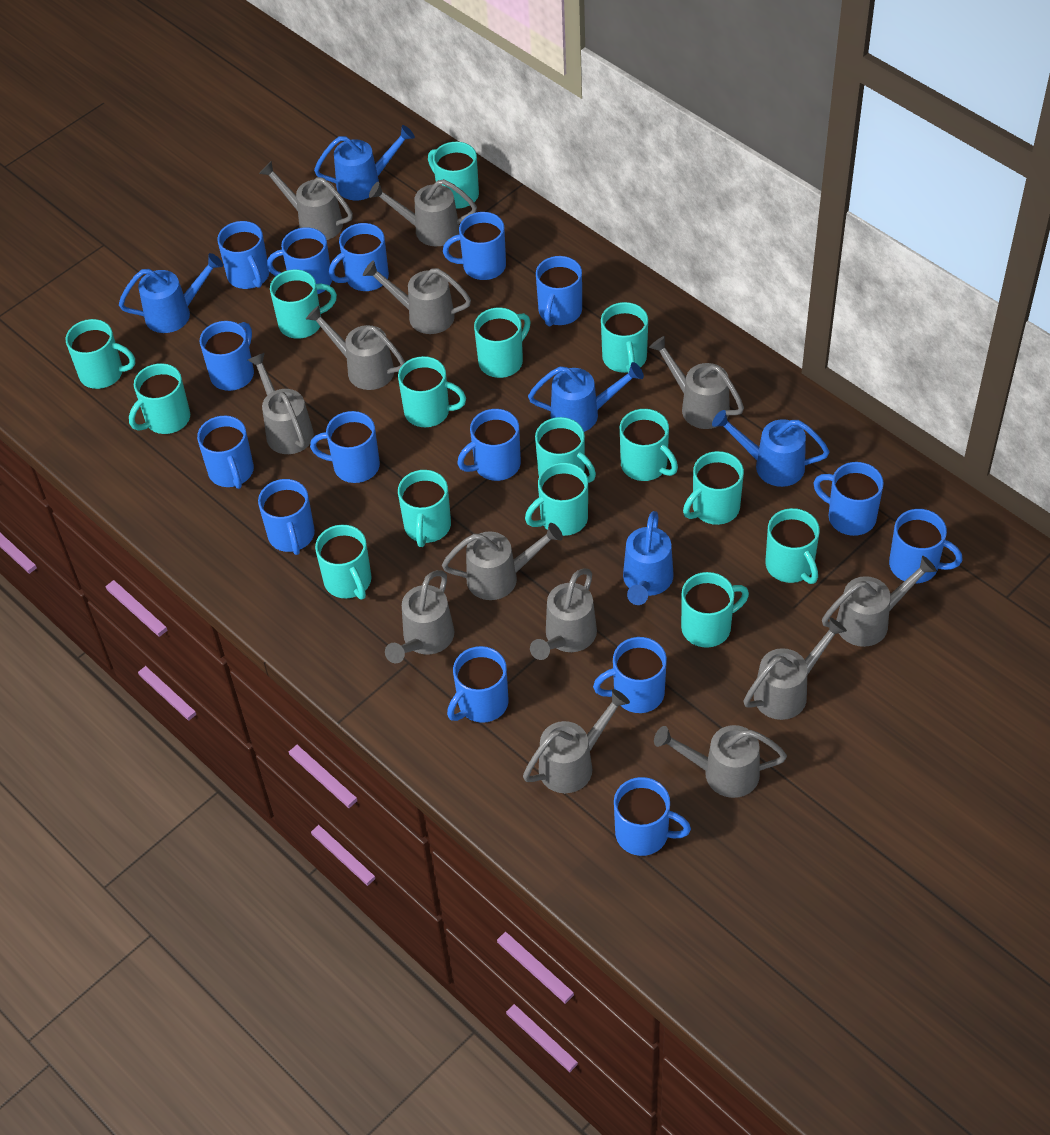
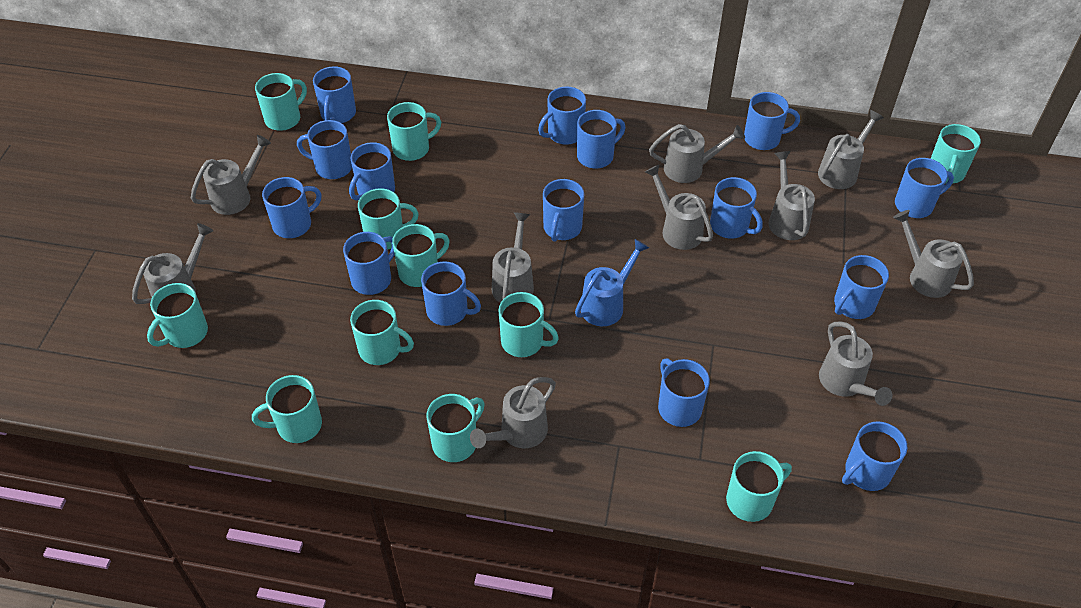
blue watering can: [119,253,223,333] [314,125,415,200] [528,362,644,432] [623,511,673,605] [712,410,830,487] = 5 -> [575,239,649,326] = 1
grey watering can: [248,353,314,454] [259,161,353,240] [306,306,405,390] [363,260,471,334] [369,179,477,246] [385,570,454,663] [442,523,563,600] [523,689,630,793] [530,568,597,660] [649,336,744,429] [654,725,787,798] [743,617,847,720] [822,556,937,647] = 13 -> [132,223,213,304] [191,135,271,215] [470,377,556,448] [492,212,534,303] [645,165,713,250] [649,124,745,183] [769,151,815,240] [818,110,884,189] [819,321,892,406] [893,210,974,298] = 10
turquoise mug: [66,319,135,389] [129,363,190,434] [270,270,337,339] [315,525,372,600] [398,356,466,427] [398,470,451,547] [428,142,479,209] [474,308,531,378] [525,462,588,536] [535,417,596,483] [601,302,648,373] [620,409,678,481] [681,572,749,648] [683,451,744,525] [766,508,820,584] = 15 -> [147,283,208,348] [252,375,322,443] [255,73,307,131] [350,300,414,365] [358,188,419,250] [387,102,441,161] [392,224,450,287] [426,394,485,462] [498,292,559,357] [726,451,792,522] [931,124,981,183] = 11

